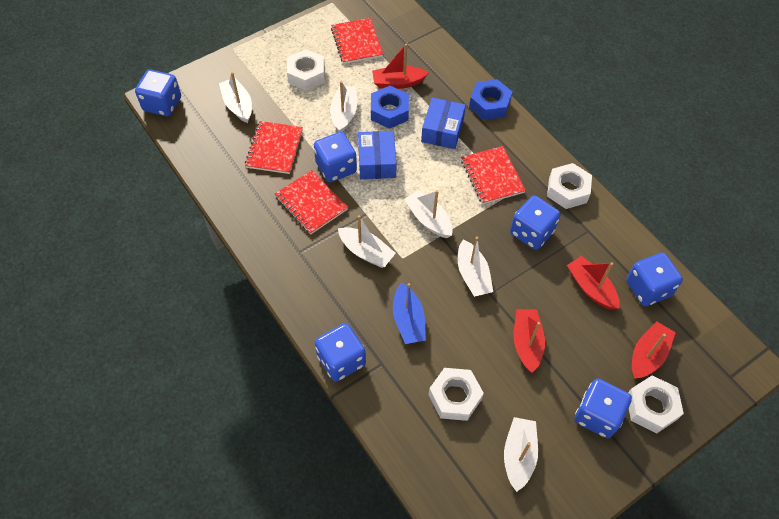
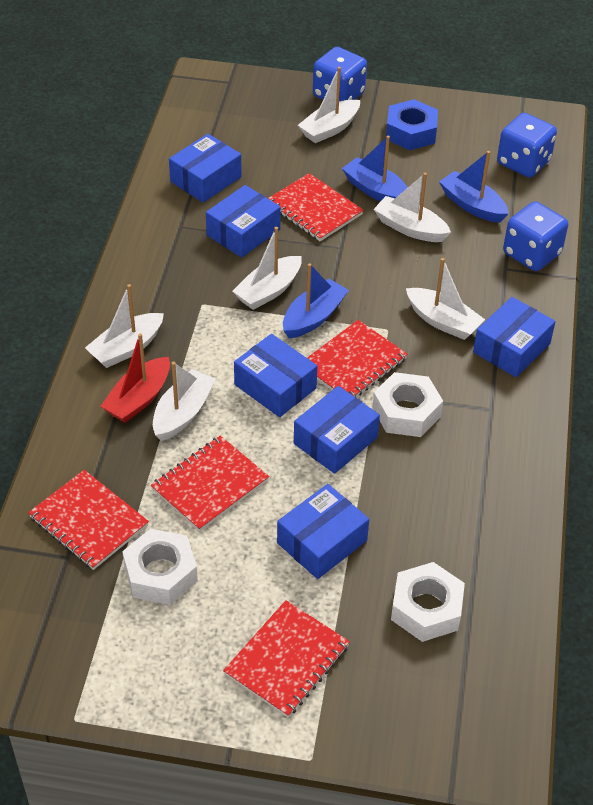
blue boat: [393,282,426,344] = 1 -> [283,263,349,338] [342,136,408,201] [439,151,509,223] = 3
blue box: [358,131,397,179] [421,98,466,149] = 2 -> [169,134,242,203] [206,185,281,258] [234,334,317,417] [277,484,369,579] [294,386,380,474] [473,297,555,377] = 6
blue dice: [135,69,181,117] [314,132,357,182] [315,323,366,382] [510,195,561,250] [575,378,632,438] [626,253,683,306] = 6 -> [313,47,367,101] [497,113,557,178] [503,201,568,271] = 3
blue nut: [371,86,409,129] [469,79,512,120] = 2 -> [386,99,438,150] = 1
red boat: [372,44,429,89] [514,309,545,373] [567,256,620,310] [632,321,676,379] = 4 -> [100,333,170,423] = 1
red notebook: [245,121,303,174] [275,170,348,234] [331,18,383,64] [461,146,526,204] = 4 -> [28,470,149,570] [151,436,269,532] [223,600,350,717] [268,173,364,241] [307,320,408,397] = 5
white nut: [287,49,325,91] [429,368,484,421] [547,163,592,209] [628,375,684,433] = 4 -> [122,529,198,605] [372,372,443,437] [391,562,465,642] = 3

